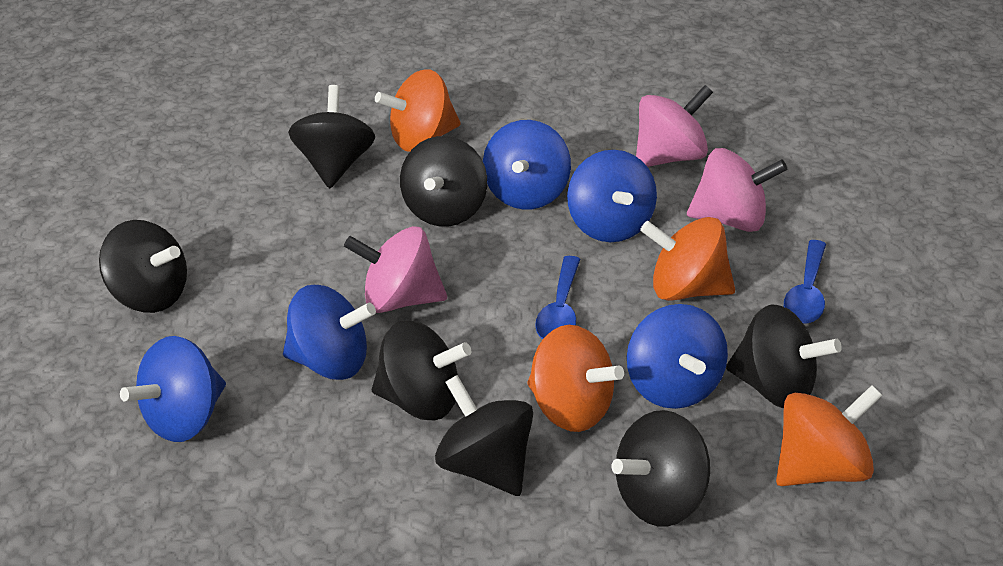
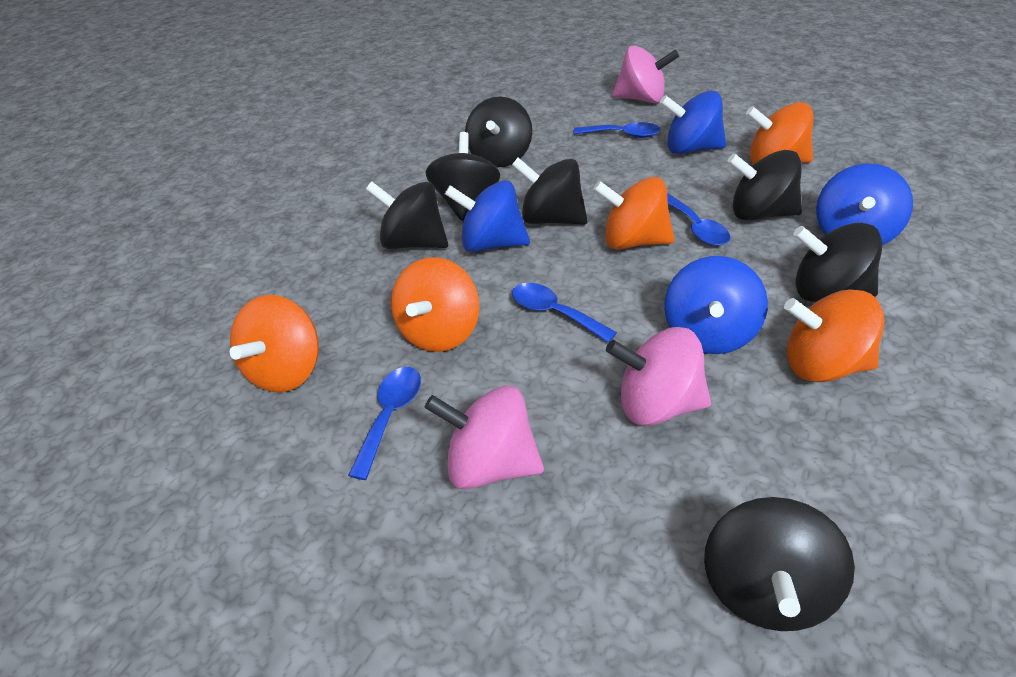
blue spinning top: [120,336,226,442] [283,285,376,380] [483,120,571,209] [567,150,657,242] [627,304,728,409] = 5 -> [445,180,530,252] [660,90,726,154] [664,256,768,354] [816,163,913,245] = 4
blue spoon: [535,256,580,339] [784,240,826,324] = 2 -> [348,367,421,480] [512,283,617,343] [573,122,660,138] [667,194,730,246] = 4
orange spinning top: [375,69,461,152] [527,325,624,432] [640,217,735,301] [776,385,883,486] = 4 -> [230,295,319,392] [391,257,479,352] [593,177,675,249] [746,102,813,165] [784,289,884,382] = 5

